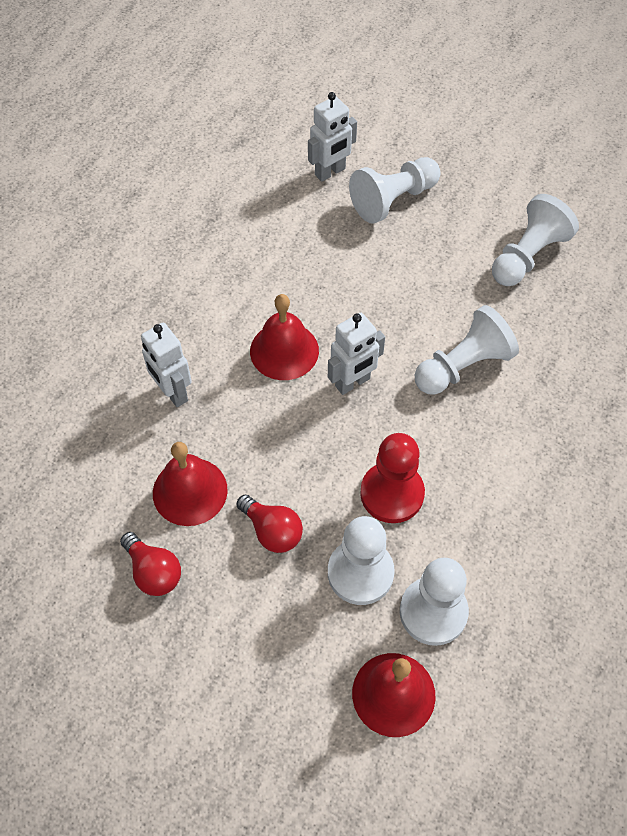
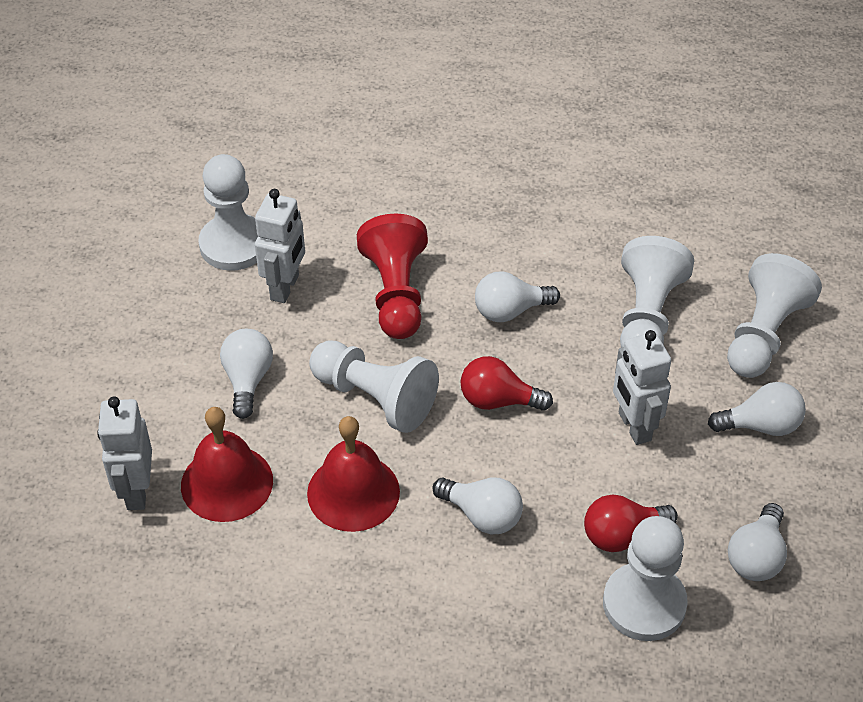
red bell: [153,442,228,526] [250,294,319,380] [352,653,435,737] = 3 -> [181,407,273,522] [307,416,400,532] = 2
white light bulb: none = 0 -> [220,329,273,419] [433,477,523,534] [475,271,560,322] [708,382,806,436] [728,503,787,581] = 5

